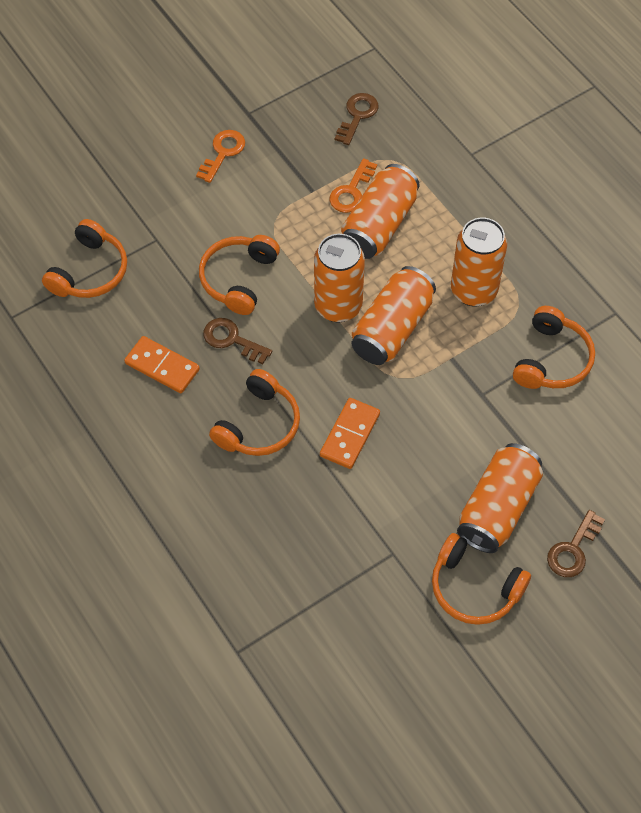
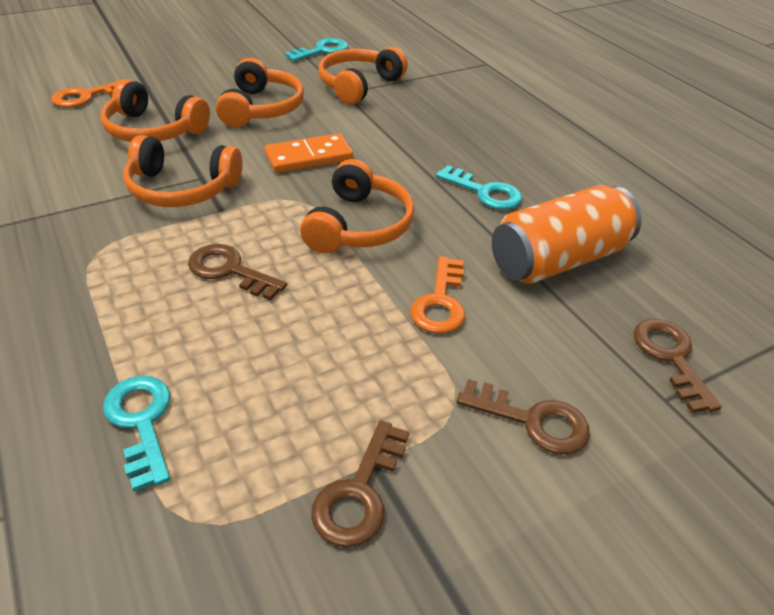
brown key: [203,318,272,364] [335,93,378,145] [547,510,605,577] = 3 -> [188,244,287,301] [311,420,409,547] [457,379,590,454] [633,319,722,413] = 4
orange can: [314,234,365,322] [341,164,420,259] [351,266,436,365] [451,218,507,307] [457,443,543,553] = 5 -> [492,185,642,284] = 1
orange domino: [124,336,200,393] [320,398,380,469] = 2 -> [264,133,353,173] = 1
turquoise key: none = 0 -> [103,376,170,491] [285,38,348,61] [436,165,522,210] = 3

